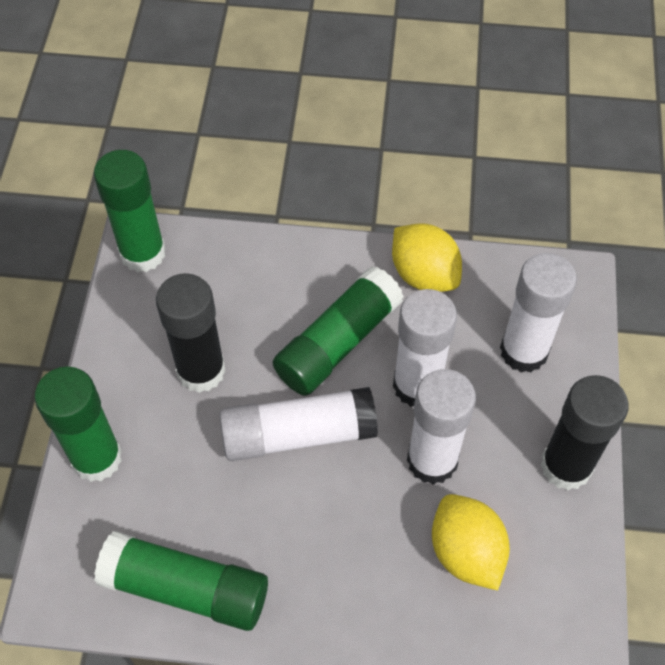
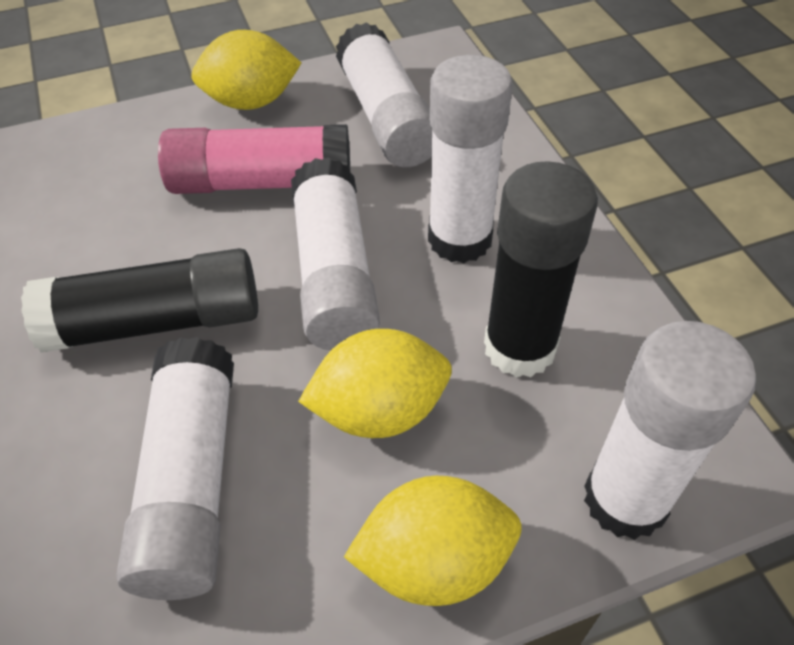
green glue stick: [35,367,122,482] [94,150,166,272] [94,531,268,631] [273,266,404,396] = 4 -> none = 0
pink glue stick: none = 0 -> [158,124,350,194] = 1
white glue stick: [219,387,378,461] [393,289,457,407] [407,369,476,485] [500,253,577,373] = 4 -> [116,337,234,600] [291,157,380,351] [336,22,432,167] [428,55,513,263] [584,321,756,540] = 5
yellow lemon: [392,223,462,292] [432,494,510,590] = 2 -> [191,30,301,110] [298,329,452,438] [344,476,522,606] = 3

